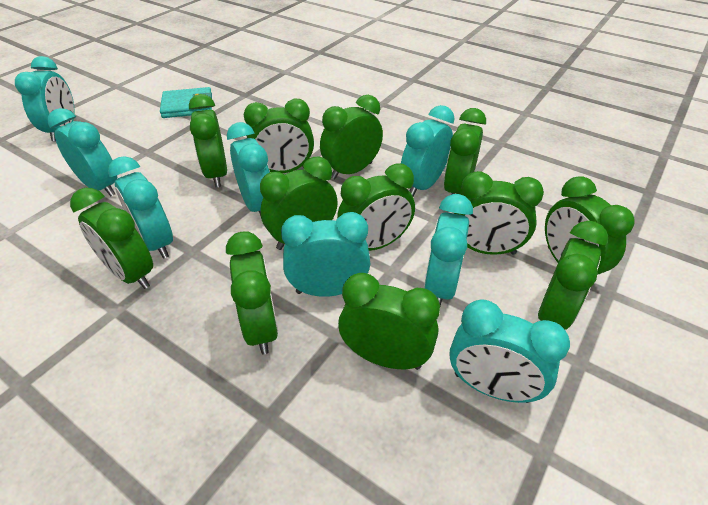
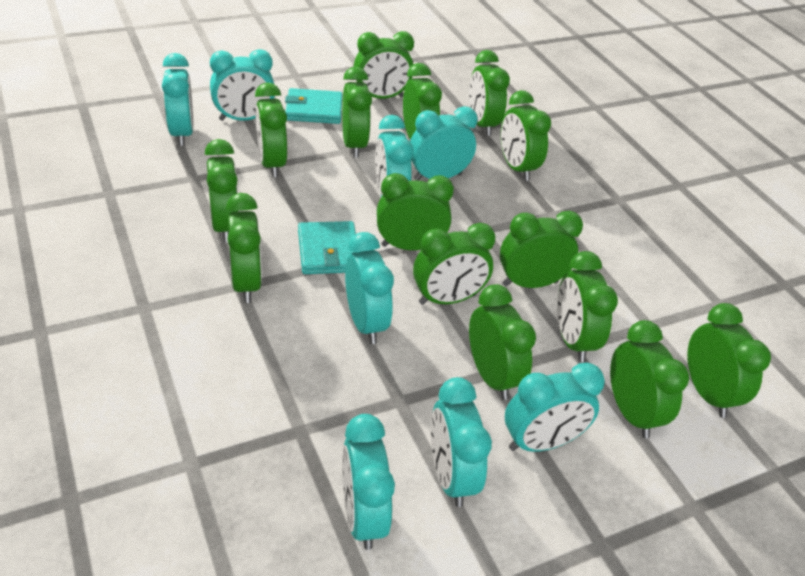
green clock: [70,188,153,289] [189,94,227,187] [226,231,278,355] [244,98,314,173] [260,157,338,250] [320,95,383,179] [337,164,415,251] [338,273,440,370] [444,108,486,195] [454,171,544,255] [538,221,608,329] [545,176,635,275] = 12 -> [205,139,239,243] [226,193,262,303] [255,83,287,177] [342,67,372,158] [354,31,414,99] [377,173,454,250] [403,63,442,140] [413,223,495,305] [469,50,510,136] [469,284,536,400] [500,211,583,288] [501,90,551,181] [557,251,618,362] [610,320,689,438] [687,303,771,418] = 15
turquoise wallet: [160,87,212,118] = 1 -> [285,88,342,124] [298,221,357,274] = 2

